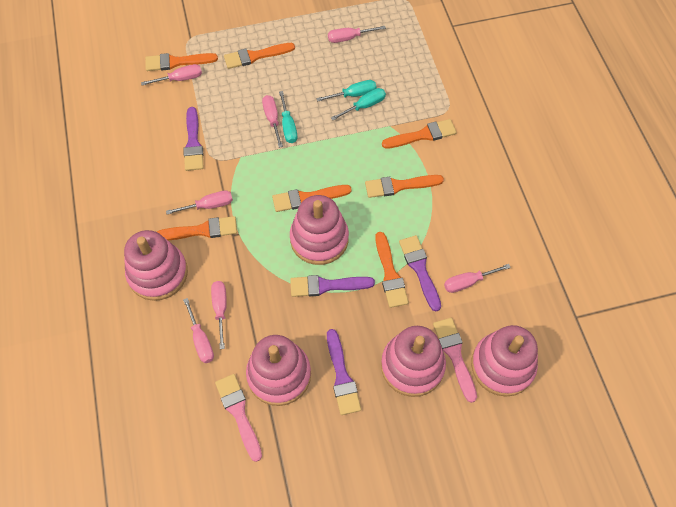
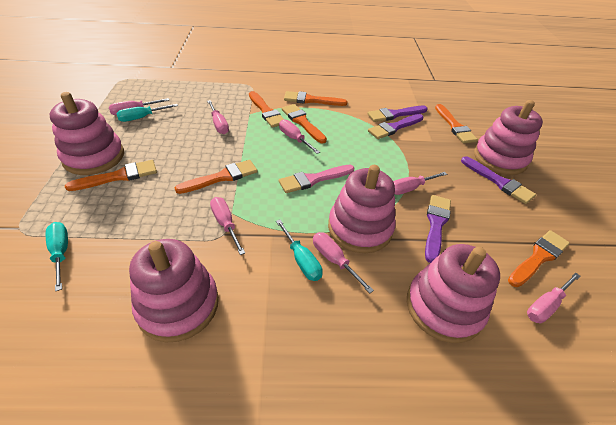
pink brush: [215,374,262,462] [433,318,477,403] = 2 -> [279,165,355,193] = 1

